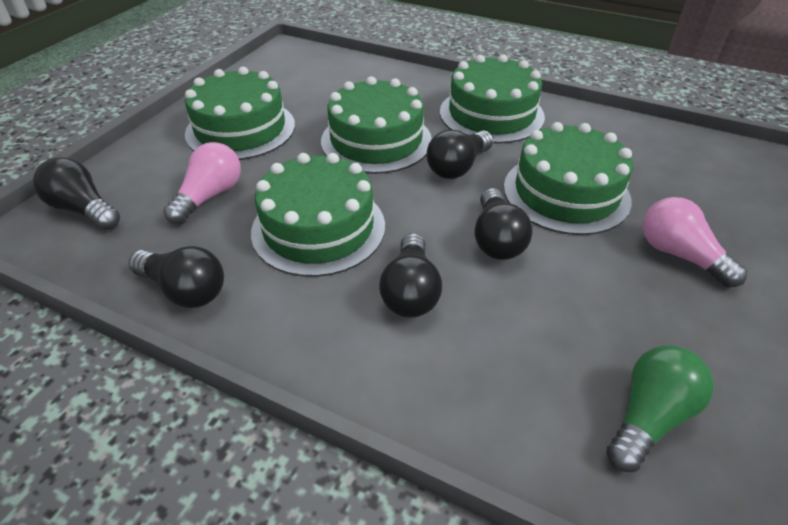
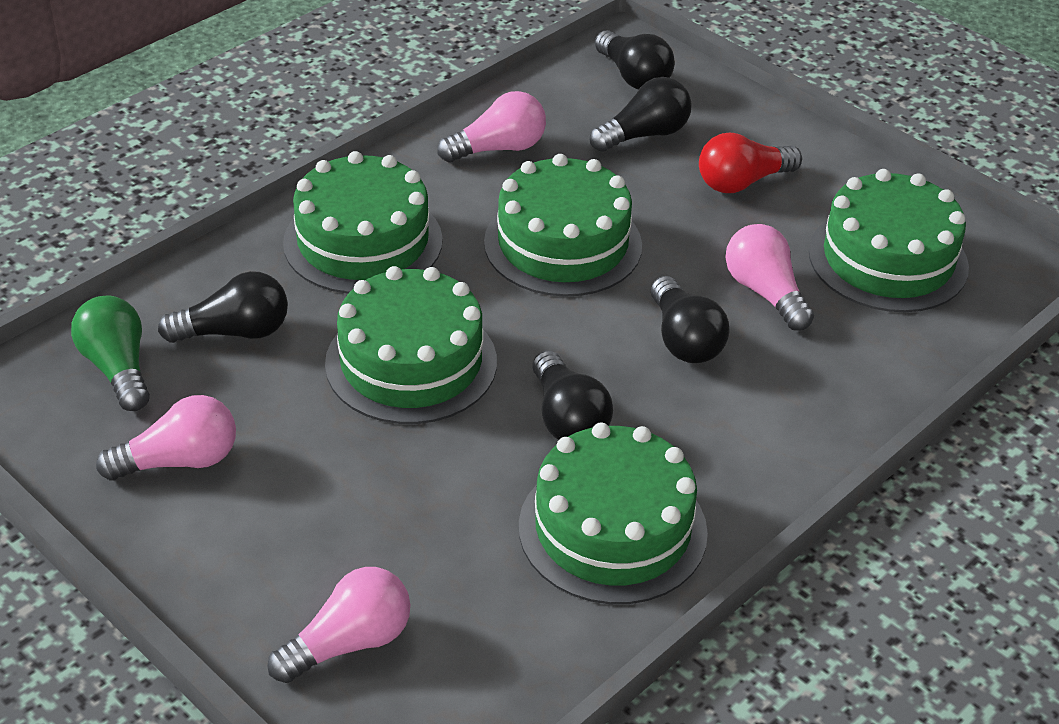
pink light bulb: [163,142,241,224] [643,197,747,287] = 2 -> [96,395,236,481] [267,567,410,683] [437,91,546,162] [725,224,814,331] = 4
red light bulb: none = 0 -> [699,133,802,193] = 1

